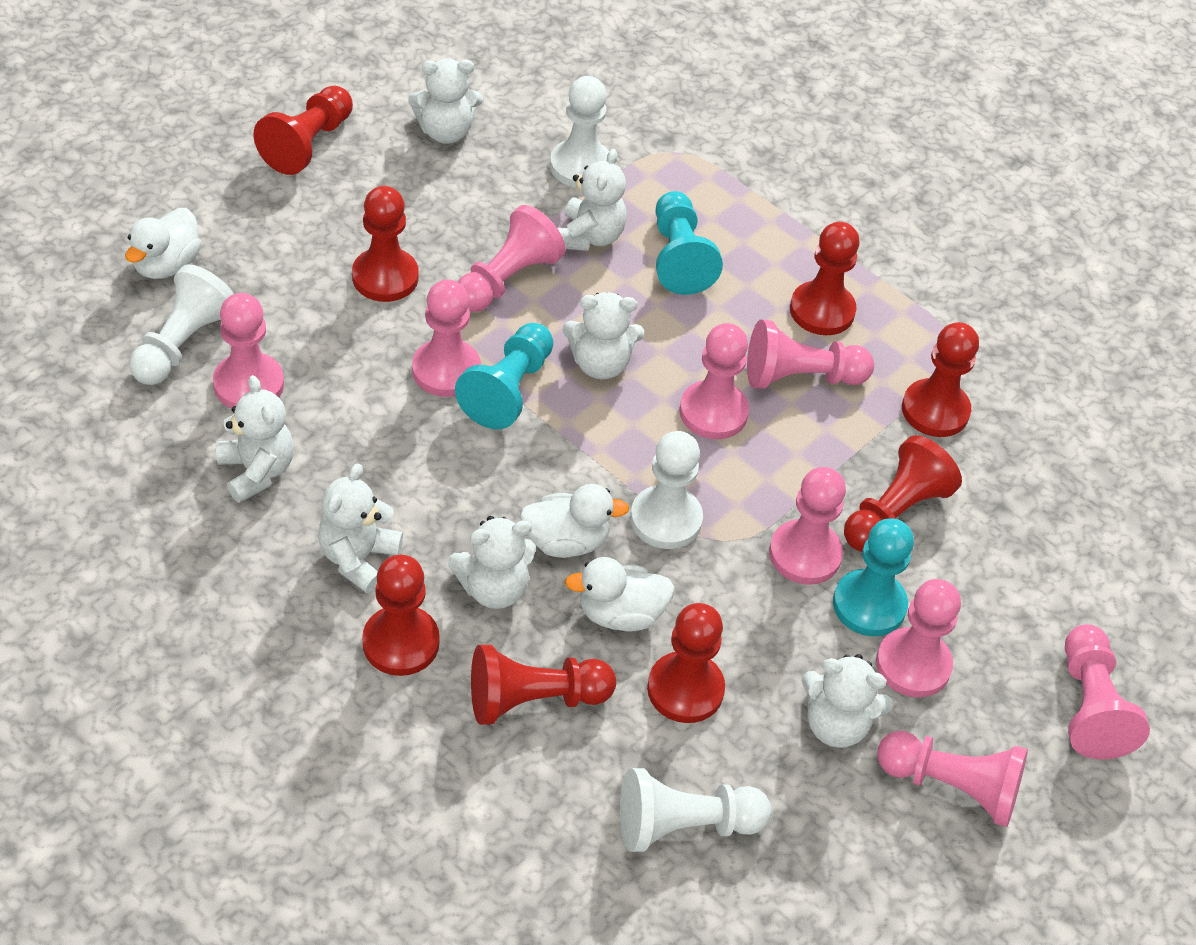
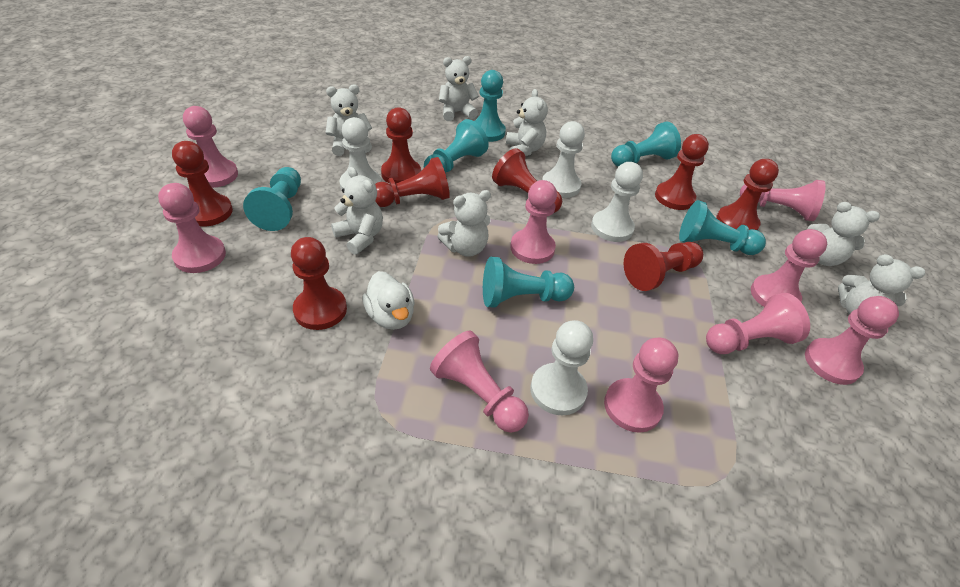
turquoise pawn: [455,323,553,429] [655,191,723,295] [833,519,914,636] = 3 -> [243,167,301,231] [424,119,489,173] [475,70,506,142] [483,257,574,308] [611,121,681,167] [679,200,766,255] = 6
white duck: [125,208,202,279] [520,484,629,558] [565,557,675,631] = 3 -> [362,271,415,330] = 1

